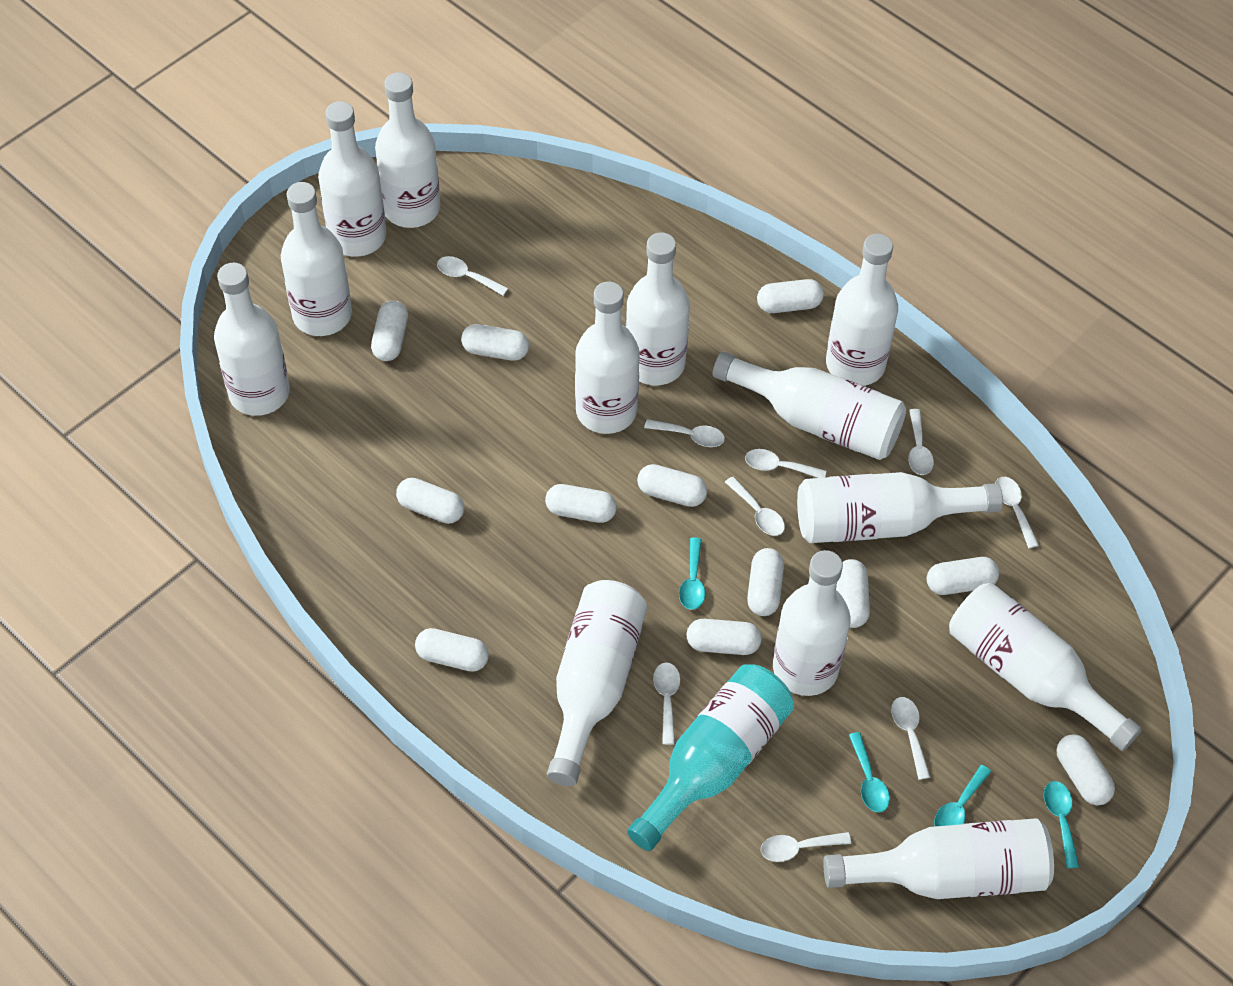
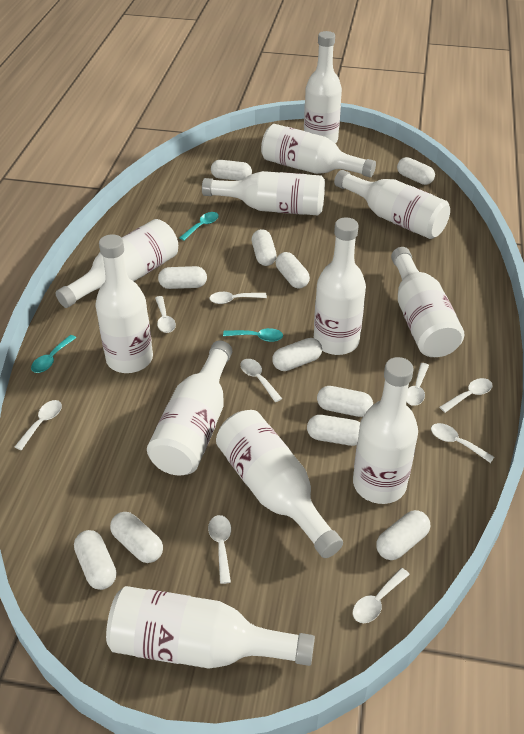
turquoise bottle: [627,665,794,851] = 1 -> none = 0
turquoise spoon: [679,537,705,610] [849,732,890,812] [934,765,991,826] [1044,781,1079,868] = 4 -> [31,335,76,373] [179,212,219,241] [223,328,283,342] = 3
white bottle: [214,263,290,416] [281,182,352,336] [318,101,386,257] [375,72,440,228] [547,580,647,786] [575,282,640,434] [626,232,690,385] [712,351,906,460] [773,550,851,696] [797,472,1003,543] [823,818,1054,899] [826,233,898,386] [949,583,1142,751] = 13 -> [55,219,178,308] [95,234,153,373] [106,586,315,669] [147,340,232,476] [202,171,325,215] [216,410,343,558] [261,124,376,177] [304,31,342,143] [314,218,366,355] [334,170,450,239] [353,357,418,504] [391,247,464,357] = 12
white capsule: [371,300,408,361] [396,478,464,524] [415,628,489,672] [461,324,529,361] [545,484,617,523] [637,464,707,507] [686,619,762,655] [747,548,784,616] [757,279,824,313] [836,559,870,628] [927,557,999,595] [1056,734,1115,805] = 12 -> [74,530,116,590] [110,512,163,563] [158,266,207,289] [211,160,252,181] [252,229,277,266] [272,338,322,371] [276,252,310,289] [307,415,360,446] [317,386,373,417] [376,510,430,560] [397,157,435,185] = 11

